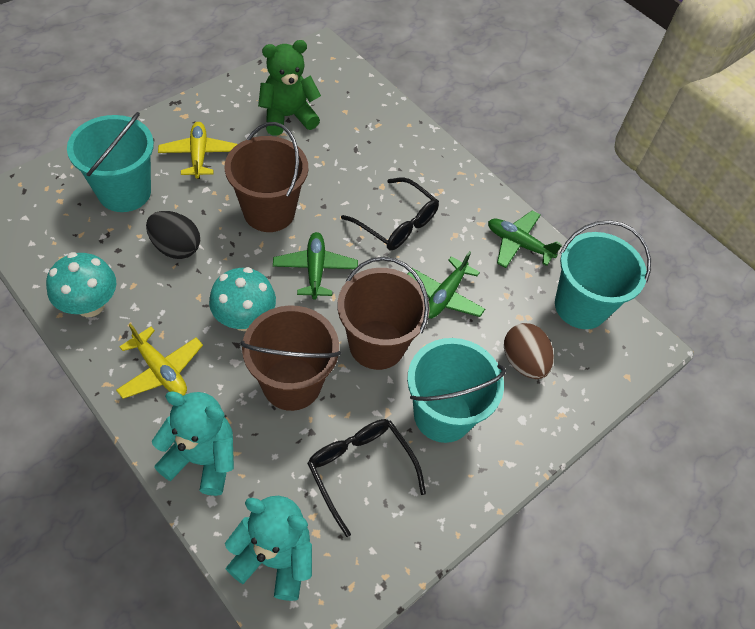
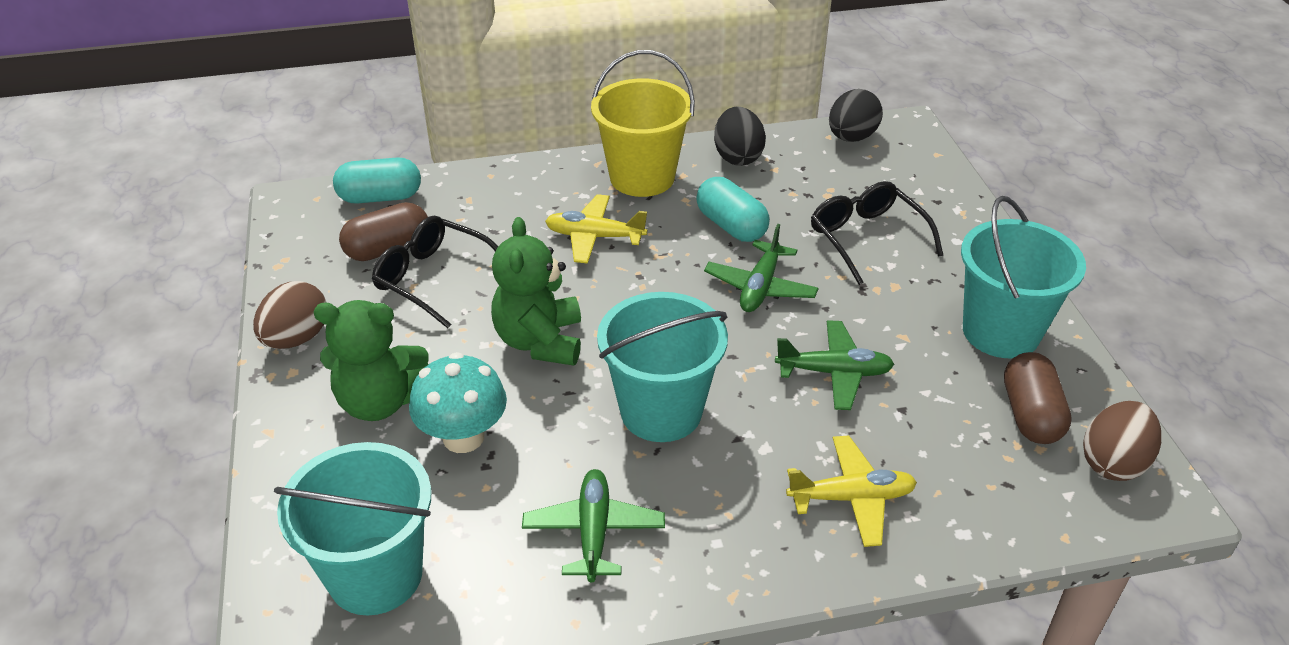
black egg: [146,211,200,259] = 1 -> [714,107,766,166] [829,89,883,142] = 2
brown bucket: [225,122,308,232] [240,305,341,411] [337,257,430,370] = 3 -> none = 0
brown capsule: none = 0 -> [339,202,428,261] [1004,352,1072,444] = 2
brown egg: [504,323,554,379] = 1 -> [253,281,327,349] [1083,401,1161,481] = 2
green teddy bear: [258,40,321,136] = 1 -> [314,300,429,421] [491,217,581,366] = 2
turquoise capsule: none = 0 -> [333,157,421,204] [696,177,770,242] = 2
turquoise mushroom: [46,252,117,317] [209,267,276,331] = 2 -> [409,352,507,453] = 1
turquoise teddy bear: [152,391,234,496] [225,496,312,601] = 2 -> none = 0
yellow bucket: none = 0 -> [591,50,695,197] = 1

